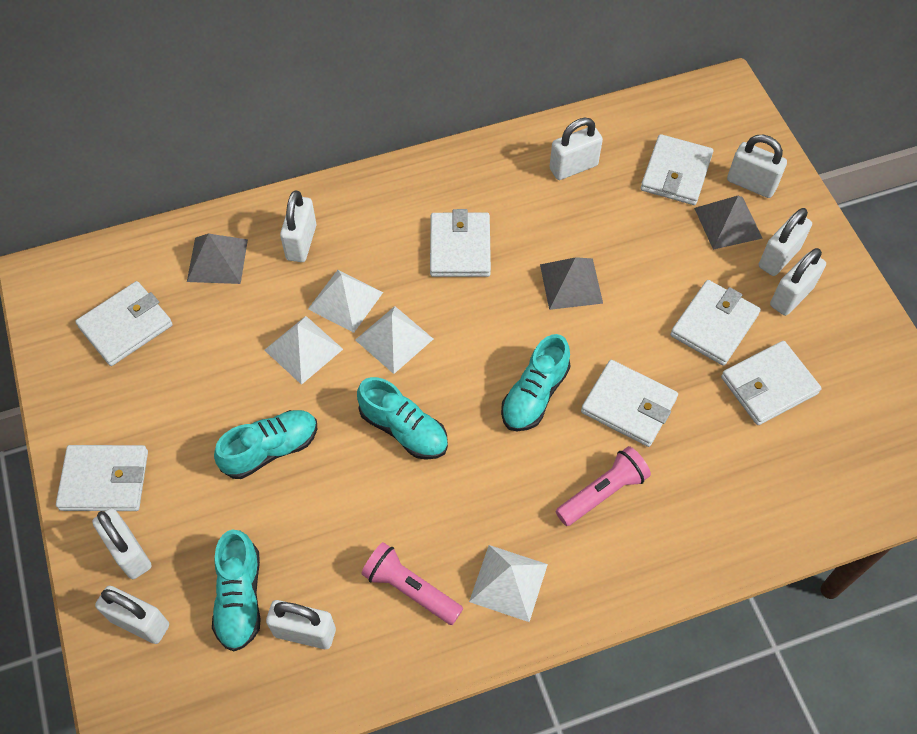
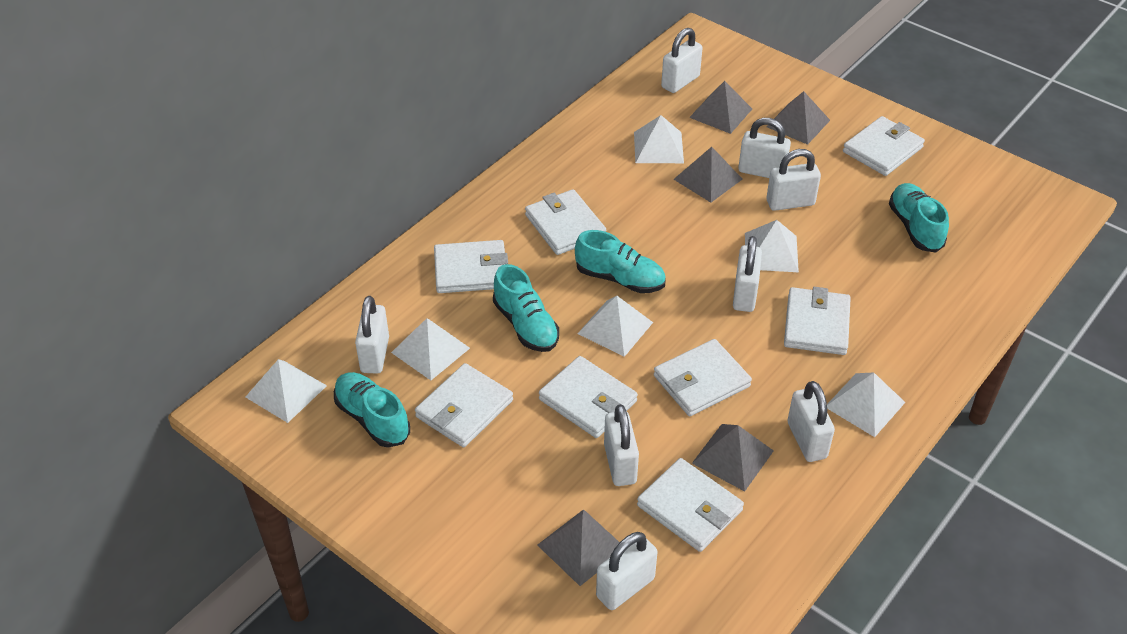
grey pyramid: [187,234,248,284] [540,257,603,310] [694,195,763,250] = 3 -> [537,509,620,586] [673,147,742,202] [689,81,752,134] [692,424,774,491] [766,91,830,145] = 5
pink flashlight: [361,542,463,625] [556,446,651,526] = 2 -> none = 0
white pyramid: [264,316,343,385] [308,270,383,333] [355,306,433,374] [469,545,548,622] = 4 -> [246,359,327,423] [391,318,470,380] [578,296,653,357] [634,115,684,163] [745,220,799,272] [827,373,905,437] = 6
white wallet: [56,445,148,511] [75,281,173,366] [430,209,491,277] [581,360,678,447] [641,134,713,205] [670,280,761,366] [721,341,822,425] = 7 -> [415,363,513,447] [434,240,508,293] [525,189,606,255] [539,356,638,438] [637,458,744,552] [654,339,752,416] [784,287,851,355] [843,116,925,176] = 8

